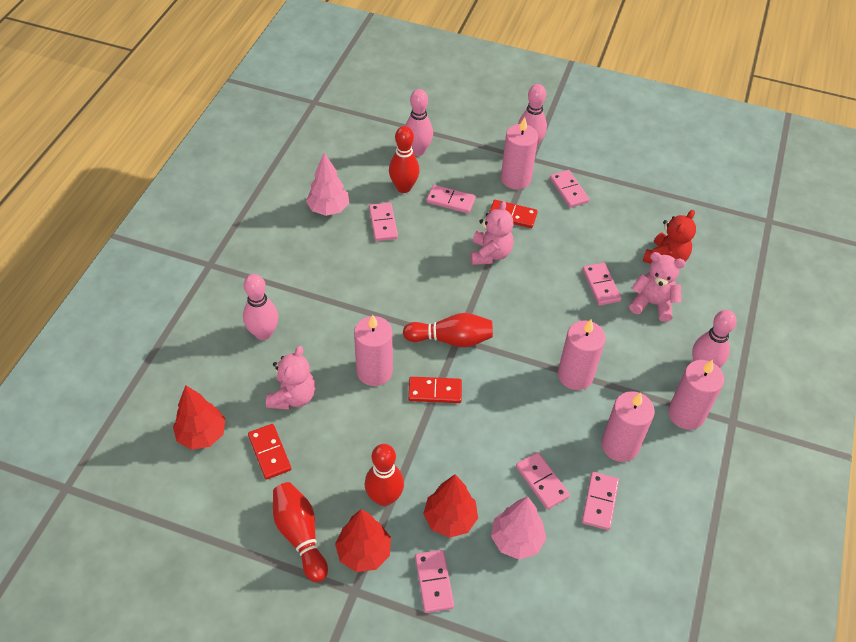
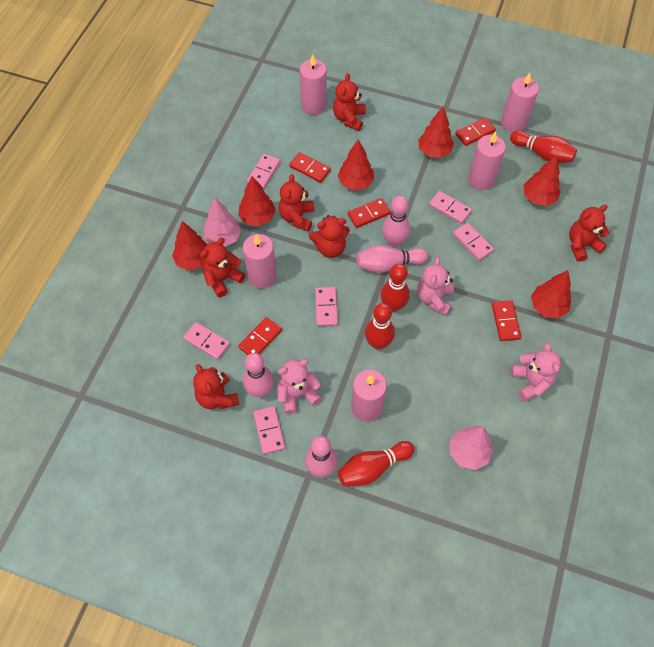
pink domino: [369,202,398,241] [415,550,454,613] [426,185,476,214] [516,452,570,509] [550,170,589,208] [582,263,621,306] [582,472,619,530] = 7 -> [183,322,230,360] [247,154,280,189] [253,406,285,454] [315,287,338,326] [429,191,472,224] [453,223,494,261] = 6
red domino: [248,424,291,480] [408,377,462,403] [489,200,538,228] = 3 -> [238,317,282,355] [289,152,331,183] [348,198,391,228] [455,117,496,146] [492,300,521,341] = 5
red teddy bear: [643,210,696,264] = 1 -> [193,364,239,409] [200,238,245,297] [279,174,314,231] [309,215,350,258] [333,73,366,131] [569,205,609,262] = 6
red tree: [173,385,225,450] [335,509,391,572] [423,474,478,538] = 3 -> [172,221,207,271] [238,176,276,226] [338,140,374,190] [418,107,454,158] [523,155,561,206] [531,270,571,318] = 6

